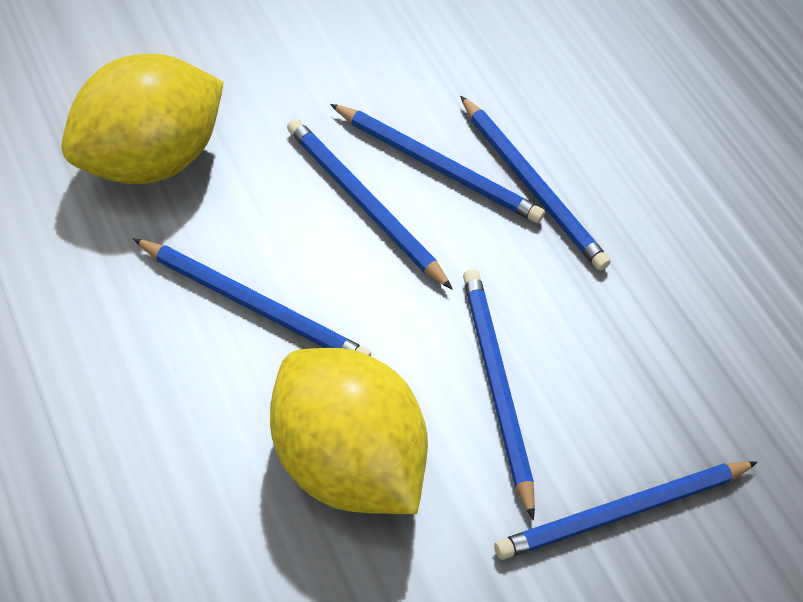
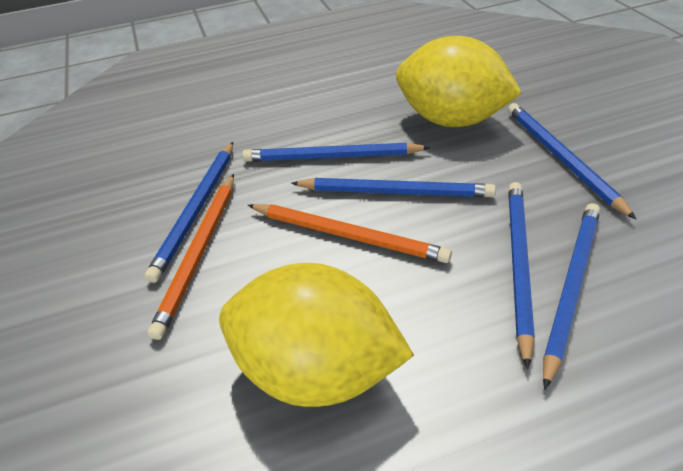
orange pencil: none = 0 -> [148,174,234,340] [248,204,452,263] = 2

